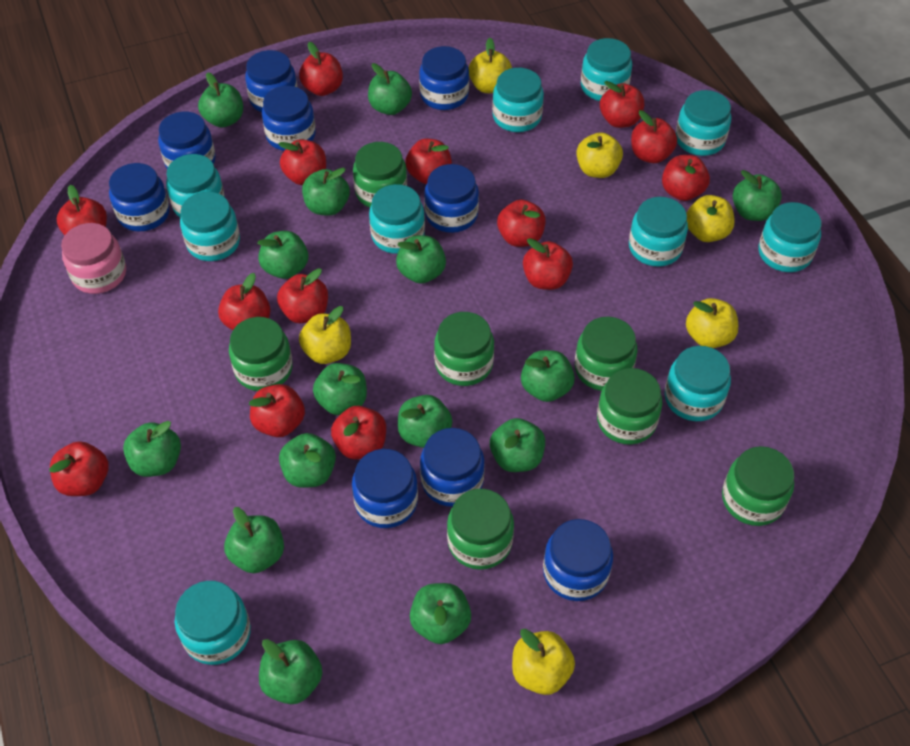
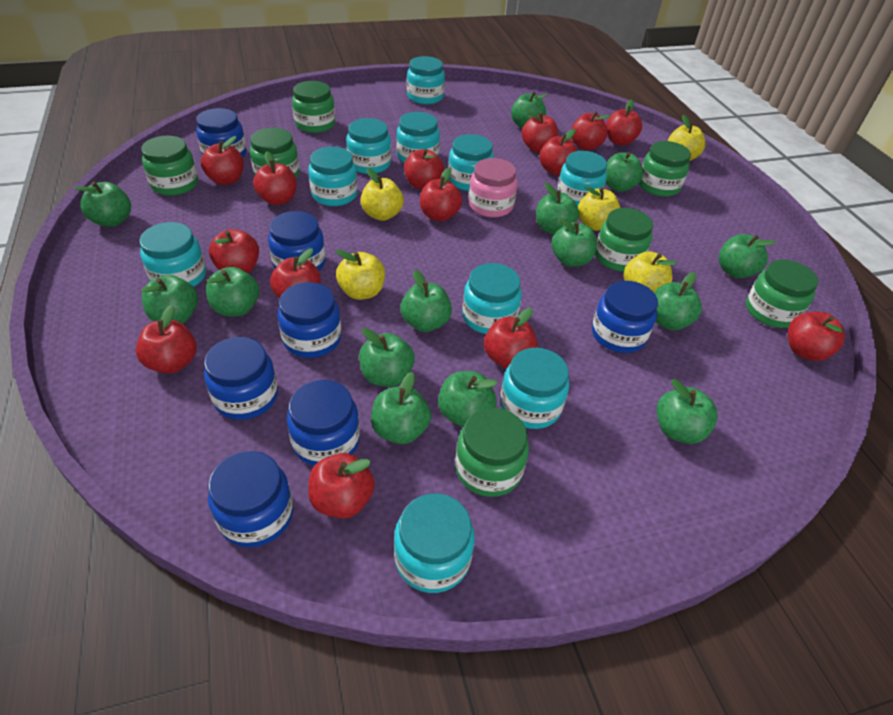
blue jar: [109,163,170,231] [158,112,216,169] [245,50,297,112] [262,86,316,151] [352,449,418,528] [419,46,469,110] [420,428,485,507] [424,164,479,233] [543,519,613,601] = 9 -> [196,108,247,157] [204,337,278,420] [208,451,293,547] [268,211,326,271] [277,282,341,358] [287,380,360,466] [592,281,658,353] = 7
green apple: [123,421,181,477] [198,72,243,128] [224,507,284,573] [257,231,308,279] [259,639,322,704] [279,433,336,488] [302,168,350,216] [313,363,367,415] [368,63,412,115] [396,235,446,284] [398,395,452,448] [410,583,471,644] [490,418,545,472] [521,350,575,402] [733,170,782,221] = 15 -> [74,182,131,227] [141,275,198,324] [206,267,259,316] [359,328,415,387] [371,372,431,444] [400,270,452,332] [438,371,498,427] [511,91,548,128] [536,183,579,235] [551,218,597,267] [606,152,643,192] [654,272,702,330] [657,379,718,444] [719,234,776,278] = 14
yellow apple: [299,306,351,364] [469,38,512,93] [512,629,575,695] [576,132,623,178] [686,195,735,242] [686,298,738,348] = 6 -> [336,250,385,300] [361,168,404,221] [578,186,620,231] [624,251,677,292] [668,115,706,161] = 5

